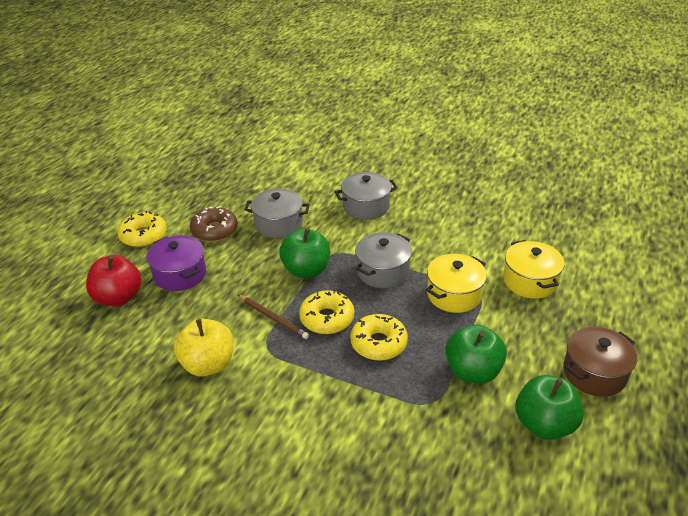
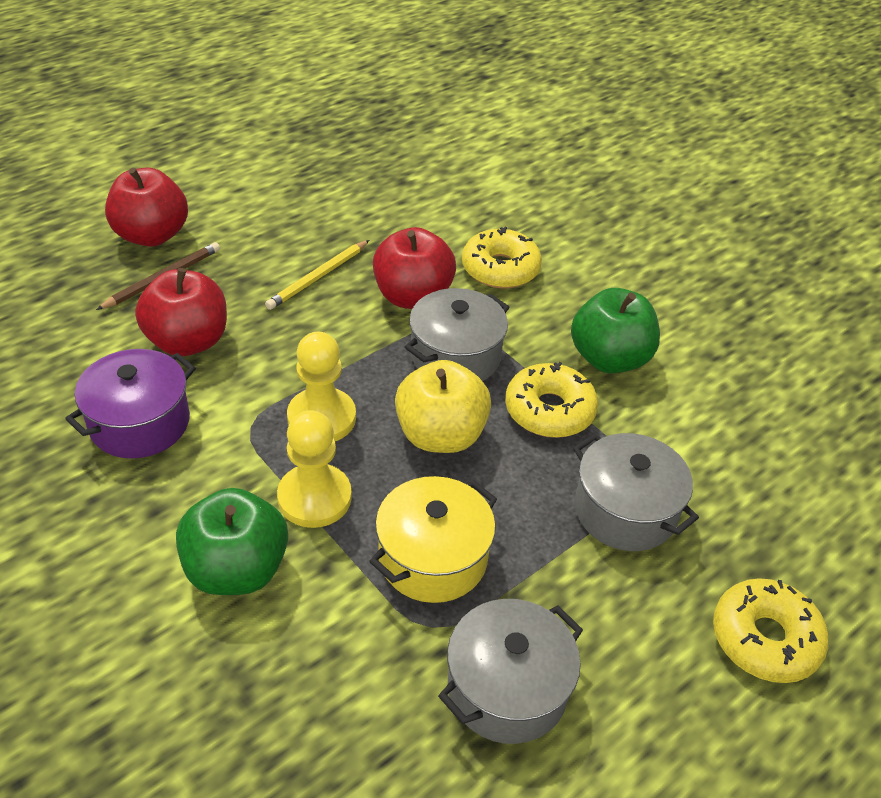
brown donut: [190,206,238,242] = 1 -> none = 0
brown pot: [563,326,637,397] = 1 -> none = 0
green apple: [279,228,330,278] [445,324,507,383] [516,375,584,440] = 3 -> [176,488,288,595] [571,288,660,373] = 2
red apple: [86,255,142,306] = 1 -> [105,168,188,247] [135,268,227,356] [373,227,456,309] = 3
yellow pawn: none = 0 -> [277,410,352,528] [287,332,356,441] = 2
yellow pencil: none = 0 -> [265,240,369,310] = 1
yellow pot: [426,254,487,313] [503,240,565,299] = 2 -> [369,476,497,603] = 1

